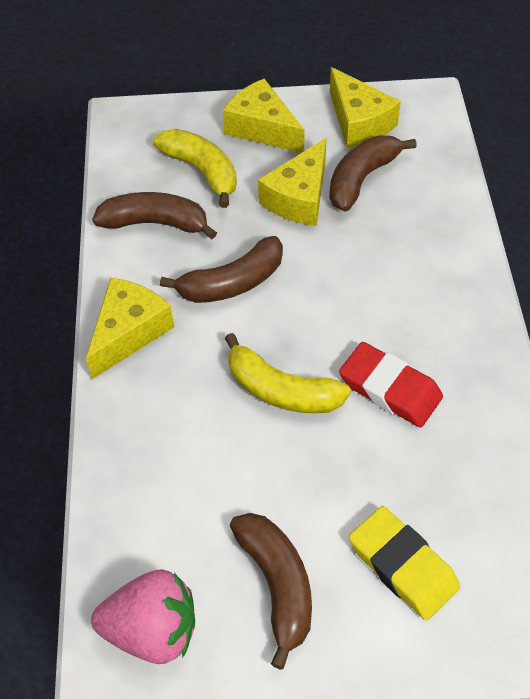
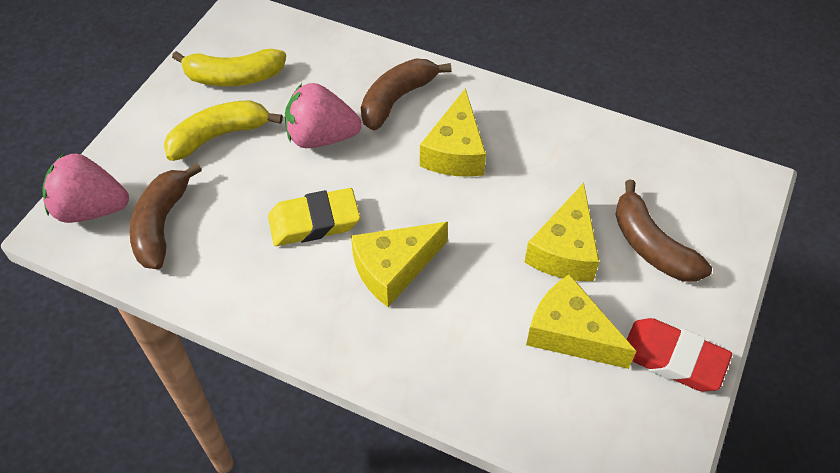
brown banana: [92,192,217,239] [160,236,283,303] [230,513,312,670] [329,135,417,211] = 4 -> [130,163,202,269] [361,58,452,131] [615,180,712,282] = 3
pink strawberry: [91,569,195,664] = 1 -> [42,153,129,223] [285,83,362,148] = 2

